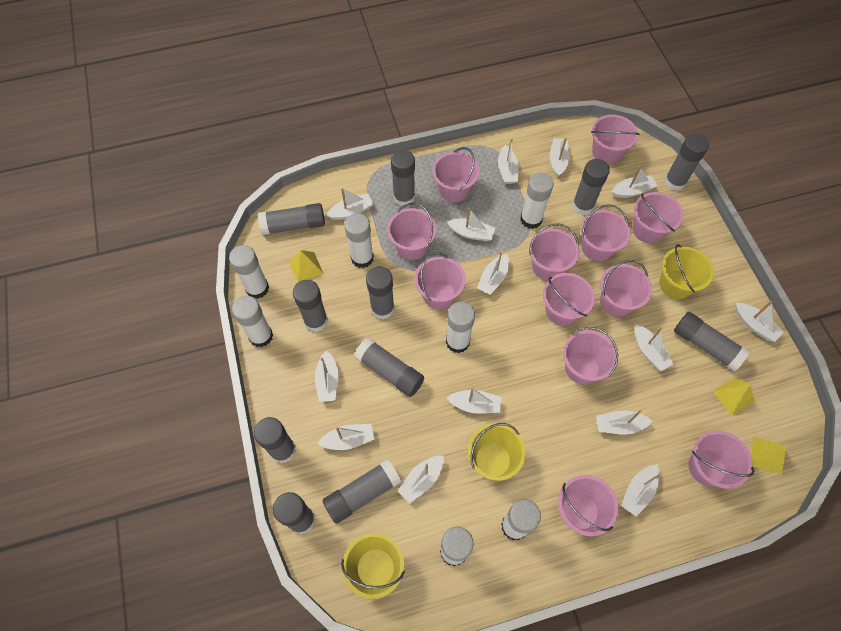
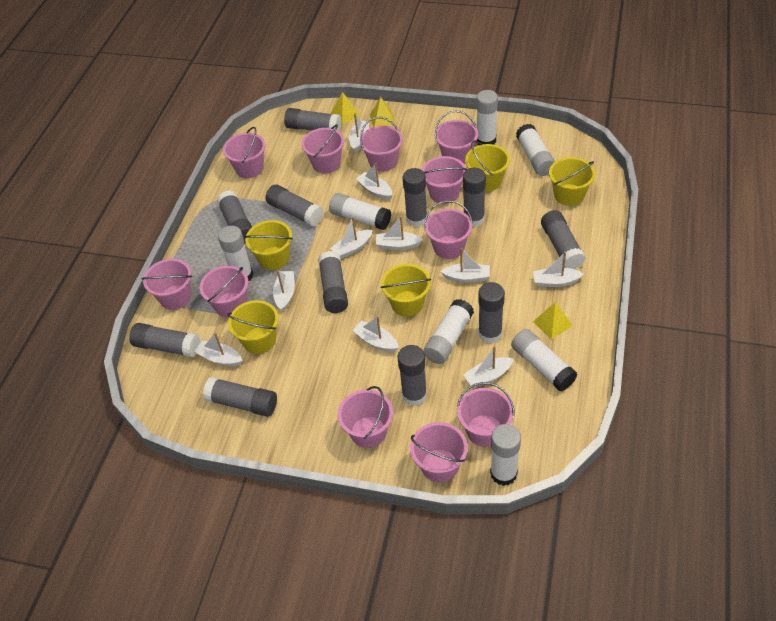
pink bucket: [387,203,437,260] [414,252,466,309] [432,147,480,202] [529,224,579,281] [543,273,595,326] [558,475,619,536] [563,327,618,384] [581,204,631,262] [591,115,639,164] [600,260,652,317] [633,192,683,244] [689,431,754,489] = 12 -> [142,259,192,310] [200,266,248,318] [223,127,266,178] [301,124,344,173] [338,386,393,448] [360,117,403,172] [410,422,468,483] [422,156,467,204] [424,200,473,259] [435,110,478,164] [457,382,514,447] = 11
white boat: [315,350,339,402] [317,424,374,450] [326,188,373,220] [397,456,444,504] [447,207,495,241] [447,388,502,414] [477,251,509,295] [498,139,519,184] [550,138,570,177] [596,410,652,434] [612,166,657,198] [621,464,659,517] [635,325,674,371] [736,301,784,342] = 14 -> [194,333,242,366] [273,270,295,311] [330,217,373,259] [349,113,369,152] [352,316,399,352] [356,163,392,200] [375,216,423,250] [440,248,490,283] [463,346,513,388] [533,252,584,287] = 10
yellow bucket: [341,533,405,599] [468,423,526,481] [659,244,714,299] = 3 -> [227,300,279,354] [244,220,293,270] [380,264,431,317] [465,140,510,192] [549,157,595,206] = 5

